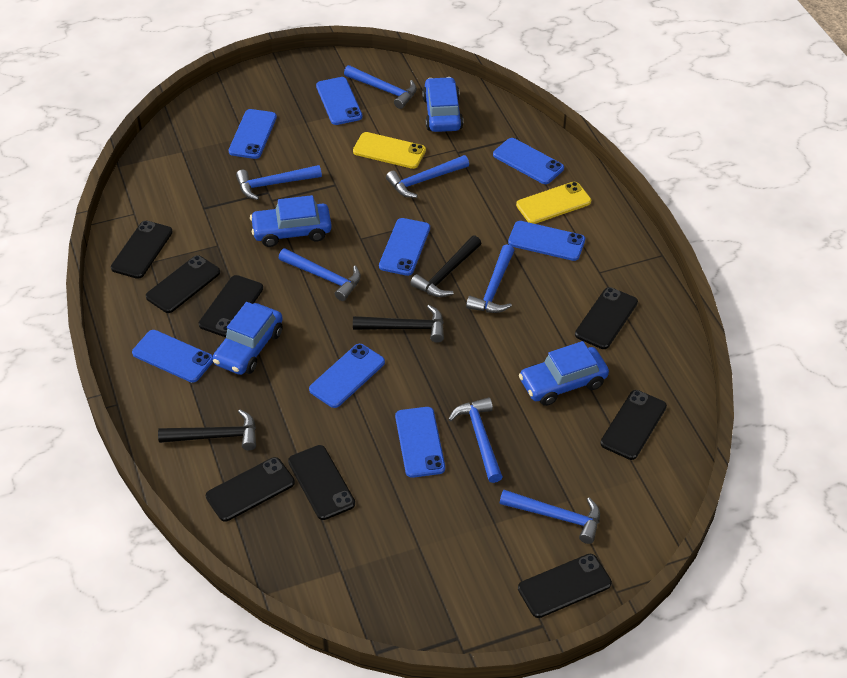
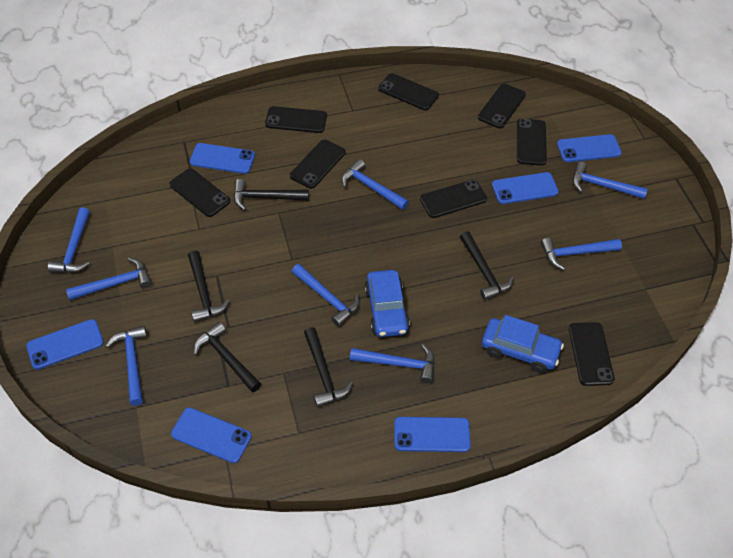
black hammer: [158,409,256,451] [353,305,444,343] [410,235,482,297] = 3 -> [188,250,230,322] [194,322,261,392] [234,179,309,210] [304,327,353,407] [460,231,514,300] = 5
blue car: [213,302,283,375] [250,195,332,247] [422,77,463,132] [519,341,609,406] = 4 -> [365,270,410,337] [482,315,564,373] = 2
blue hammer: [236,165,322,200] [279,248,361,301] [344,65,417,109] [386,155,469,198] [448,397,503,483] [466,244,515,313] [500,490,600,544] = 7 -> [48,207,90,273] [66,258,152,300] [106,326,147,406] [292,264,360,327] [342,159,409,210] [350,344,435,383] [541,238,622,270] [573,161,648,199] = 8
blue phone: [132,330,213,382] [228,109,277,159] [309,344,385,408] [316,77,362,125] [379,218,430,276] [395,407,445,478] [493,138,564,184] [508,221,585,261] = 8 -> [26,319,104,370] [171,407,252,463] [190,143,255,174] [394,417,471,452] [492,172,559,204] [557,134,622,162] = 6
yellow phone: [353,132,426,169] [516,182,591,224] = 2 -> none = 0

